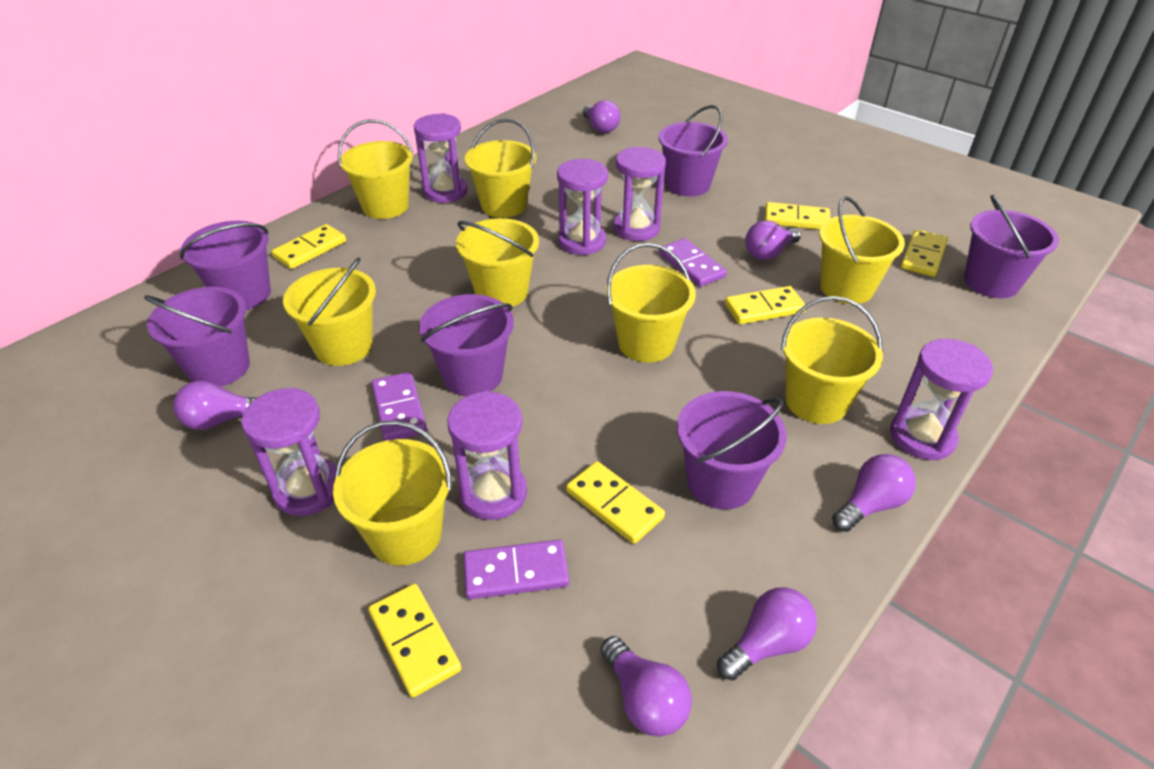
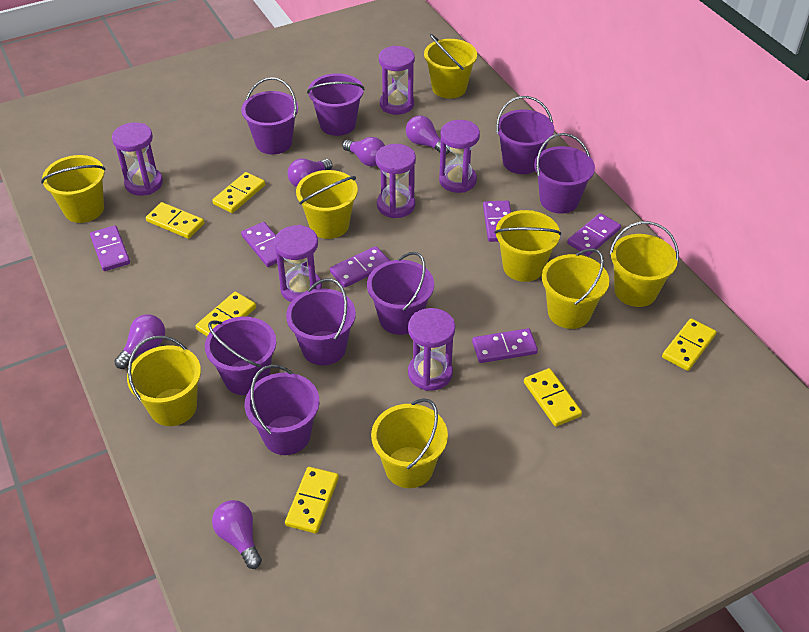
purple bucket: [144,287,250,387] [180,221,271,310] [419,294,514,396] [659,105,728,197] [677,391,787,510] [964,195,1059,298] = 6 -> [205,317,276,395] [241,77,298,154] [244,365,319,455] [286,278,356,365] [307,73,365,136] [367,252,434,335] [496,96,554,174] [534,133,595,214] = 8
purple domino: [371,372,427,441] [463,540,569,599] [659,238,727,287] = 3 -> [90,225,130,271] [241,222,285,267] [330,246,390,288] [472,328,538,363] [483,201,511,242] [567,213,621,256] = 6
purple light bulb: [173,381,258,430] [582,100,621,133] [601,636,692,737] [717,587,817,681] [745,220,801,260] [832,454,916,532] = 6 -> [114,314,165,369] [212,500,262,569] [288,158,333,187] [342,137,385,167] [406,116,450,154] = 5

